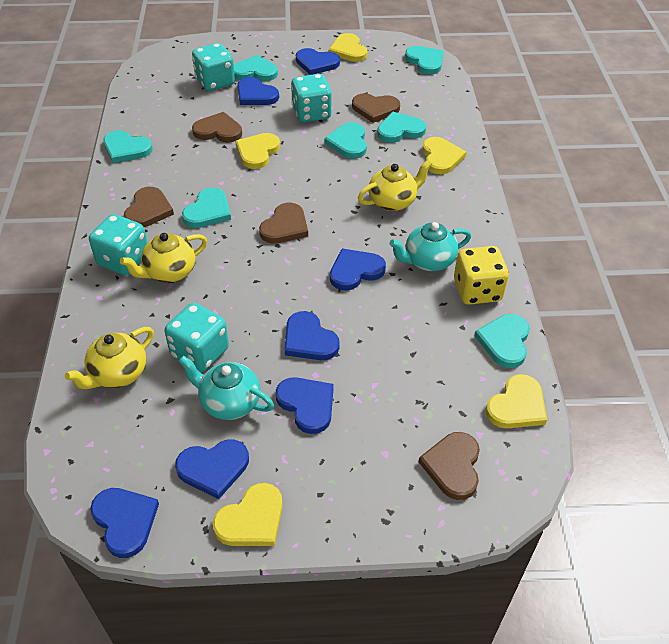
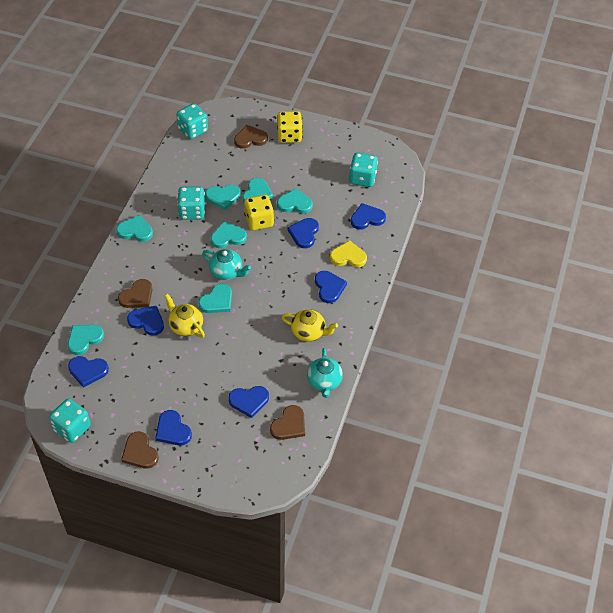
brown heart: [124,187,174,227] [192,112,242,142] [259,203,308,244] [352,93,400,123] [419,432,480,500] = 5 -> [118,279,152,308] [121,432,159,469] [234,125,268,149] [270,405,305,440] = 4
yellow dice: [454,246,509,305] = 1 -> [244,195,274,230] [277,111,303,143] = 2
yellow heart: [213,483,283,546] [236,133,280,169] [329,33,368,62] [422,137,466,174] [486,374,547,428] = 5 -> [330,240,367,267] = 1
yellow teapot: [65,327,154,389] [120,233,207,282] [358,160,432,211] = 3 -> [164,293,205,338] [281,309,338,342] = 2

